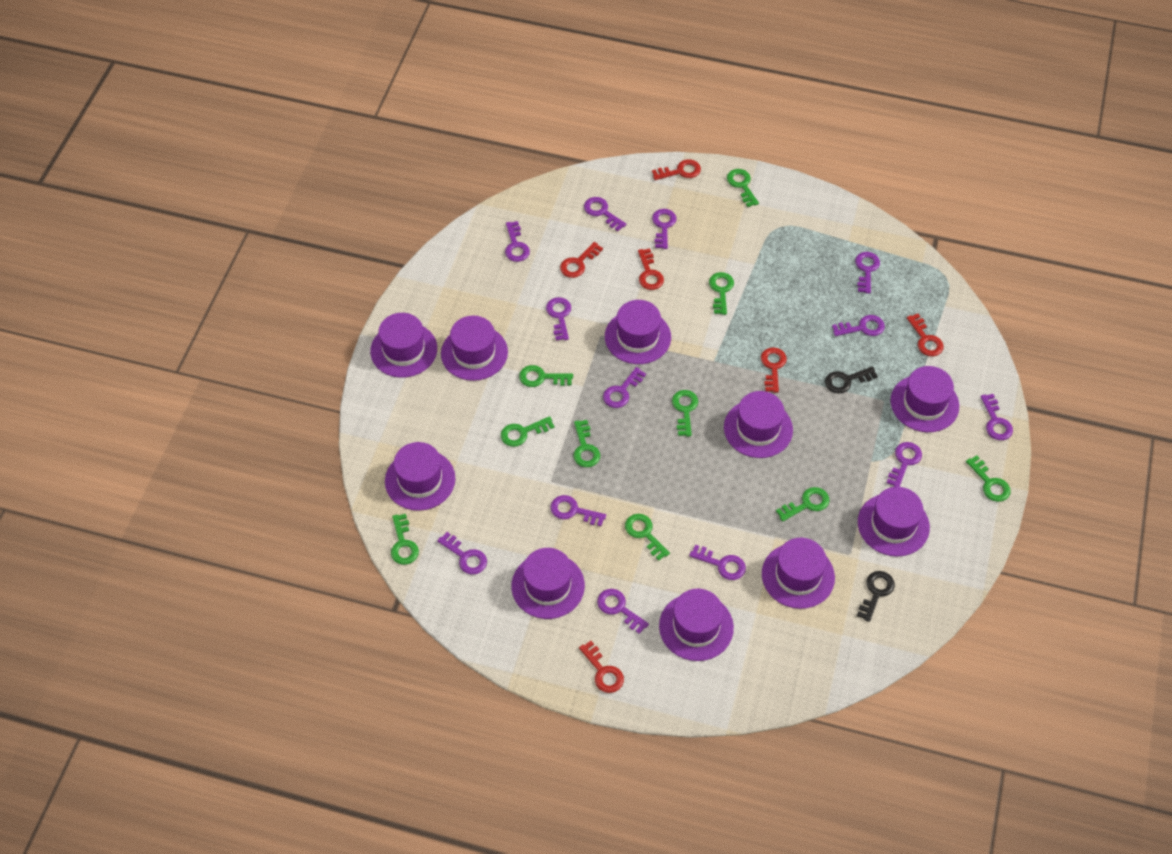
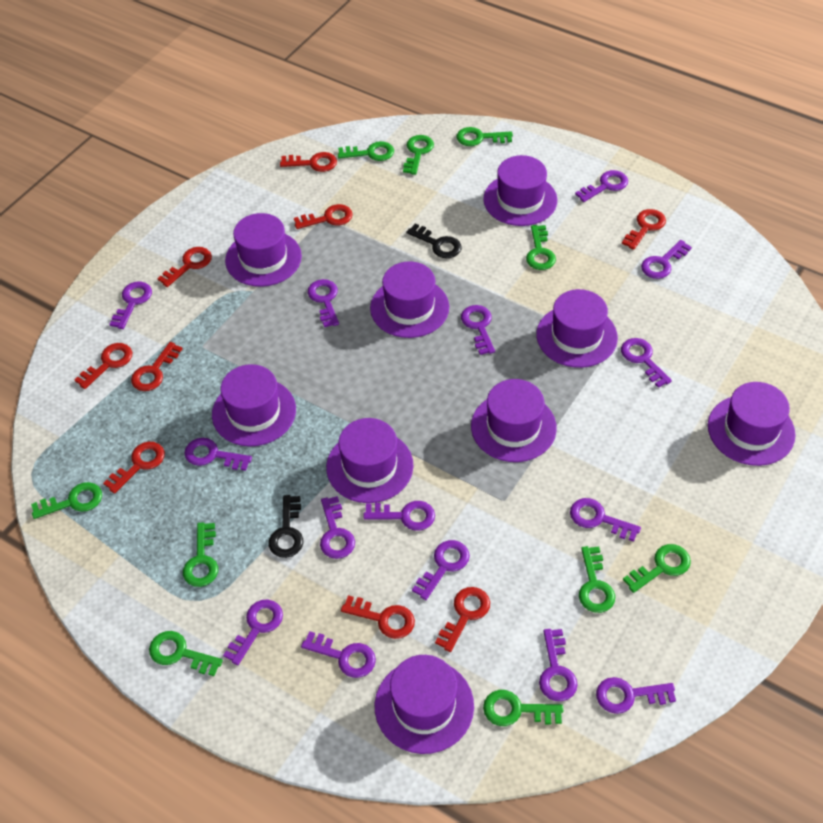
purple hat: [370,313,437,378] [385,442,455,511] [441,316,508,381] [511,548,585,619] [605,300,671,364] [659,588,734,661] [724,391,793,458] [762,538,835,609] [858,487,930,556] [890,366,959,432] = 10 -> [212,364,296,446] [225,213,302,287] [326,418,413,503] [370,261,449,338] [375,655,474,754] [471,379,557,462] [483,155,557,226] [536,289,618,368] [708,382,796,466] = 9
purple key: [437,532,487,574] [505,221,530,262] [546,297,571,341] [550,495,606,526] [584,197,627,231] [597,589,649,634] [603,367,646,408] [652,209,676,249] [689,545,746,580] [832,315,885,336] [855,252,880,294] [887,442,922,487] [980,394,1013,440] = 13 -> [109,282,152,329] [184,438,252,471] [223,600,283,665] [301,631,376,678] [308,279,339,327] [320,496,355,559] [363,501,435,531] [412,540,470,600] [461,305,495,355] [539,629,577,701] [570,498,641,542] [575,170,628,202] [596,677,676,714] [621,338,672,388] [641,240,692,279] = 15
red key: [560,242,603,278] [579,641,624,693] [638,248,664,290] [652,159,701,180] [761,347,787,393] [907,314,944,356] = 6 -> [75,343,132,389] [103,442,165,494] [131,342,182,391] [157,247,212,287] [280,152,337,172] [294,204,353,229] [341,595,415,639] [435,587,490,652] [622,209,666,250] = 9

